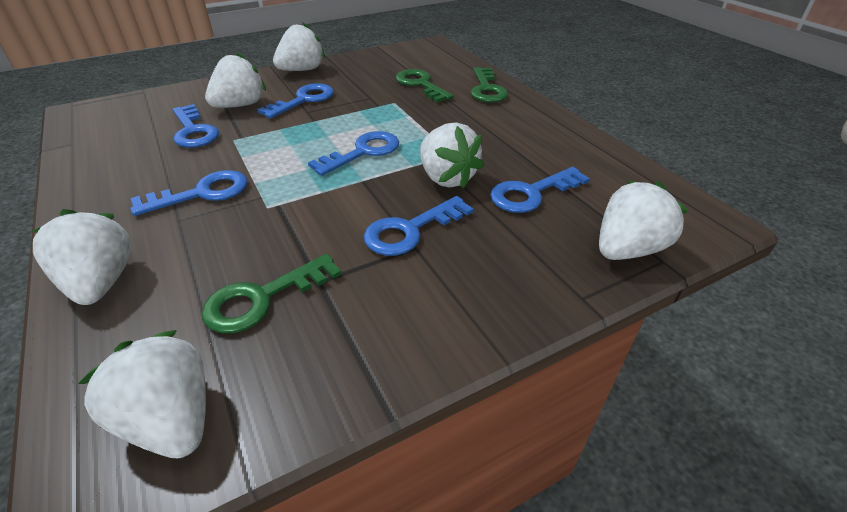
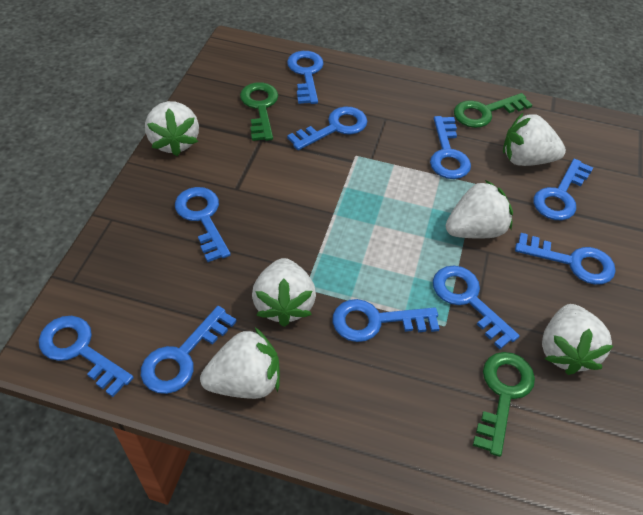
blue key: [130,170,248,216] [173,104,219,148] [257,83,334,119] [308,131,399,176] [364,196,474,256] [490,167,590,213] = 6 -> [39,316,134,397] [141,306,237,394] [175,187,231,262] [287,51,324,104] [287,106,367,150] [332,299,439,342] [430,116,471,179] [433,266,520,349] [515,233,616,285] [534,159,593,220] = 10

